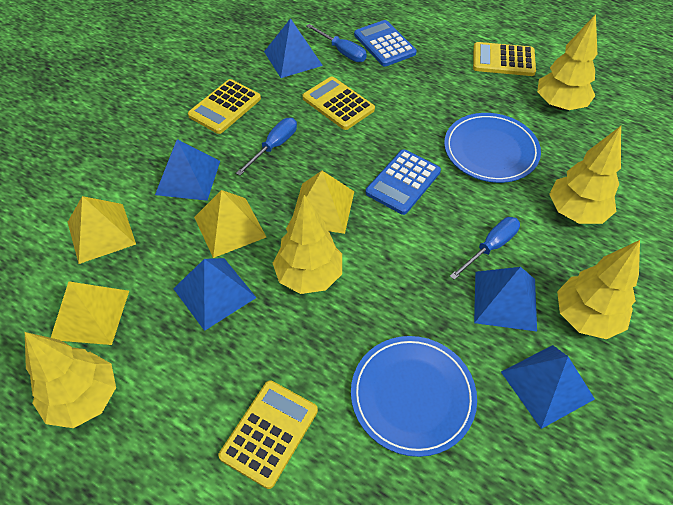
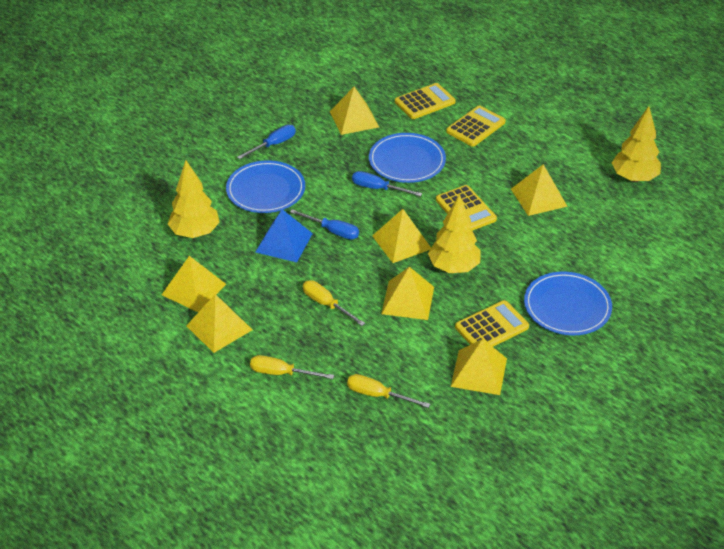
blue calculator: [354,20,417,67] [366,149,441,215] = 2 -> none = 0
blue plate: [351,336,477,457] [444,113,541,183] = 2 -> [226,160,305,213] [369,133,446,183] [524,272,612,335] = 3
blue pyramid: [155,139,220,201] [173,258,257,331] [264,18,323,78] [474,267,537,331] [501,345,595,429] = 5 -> [256,209,313,262] = 1
yellow pyramid: [51,281,129,345] [68,196,136,264] [194,190,266,258] [293,171,354,234] = 4 -> [162,256,226,312] [186,294,252,353] [330,87,379,135] [372,209,431,263] [381,267,434,320] [451,339,507,395] [511,164,568,216] = 7
yellow screwdriver: none = 0 -> [250,355,334,379] [303,280,365,326] [347,374,430,408] = 3
yellow tree: [25,332,116,428] [273,194,342,294] [537,14,597,110] [549,126,621,224] [557,240,640,339] = 5 -> [168,160,220,238] [428,194,481,273] [611,106,661,182] = 3

